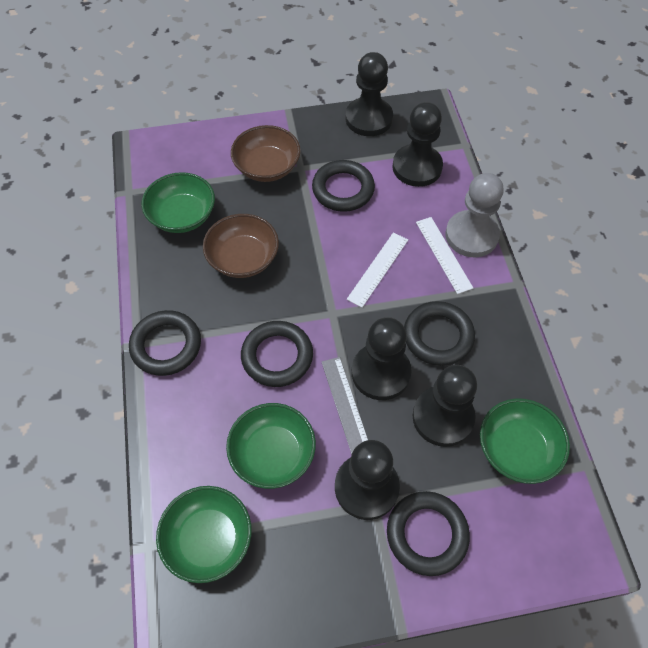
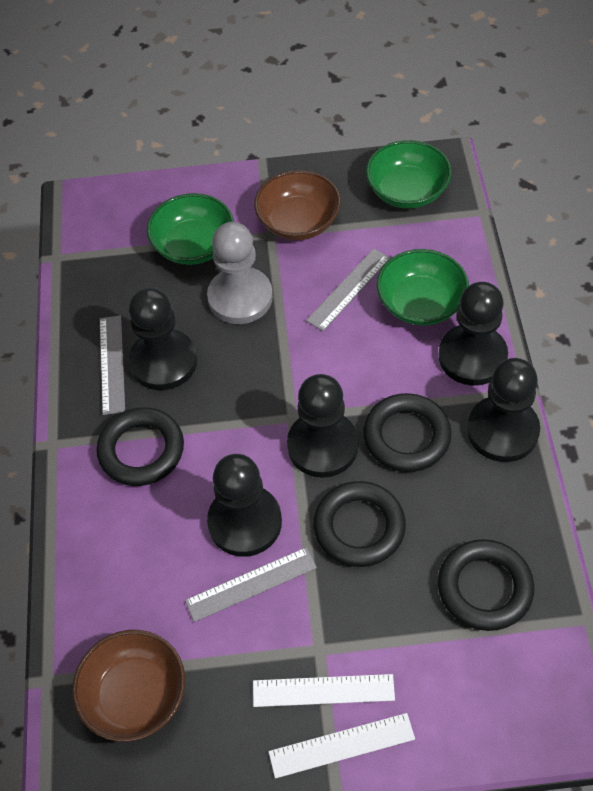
black ring: [129,310,201,376] [241,321,313,387] [312,160,375,212] [387,491,470,576] [404,301,475,366] = 5 -> [96,407,184,486] [313,481,406,567] [363,393,452,472] [438,539,534,631] = 4
green bowl: [141,172,215,233] [156,486,252,583] [226,403,316,489] [480,398,570,484] = 4 -> [147,193,234,265] [366,140,452,209] [377,249,469,326] = 3
grey ruler: [322,357,368,454] = 1 -> [100,316,125,415] [185,547,317,622] [306,248,390,331] = 3

